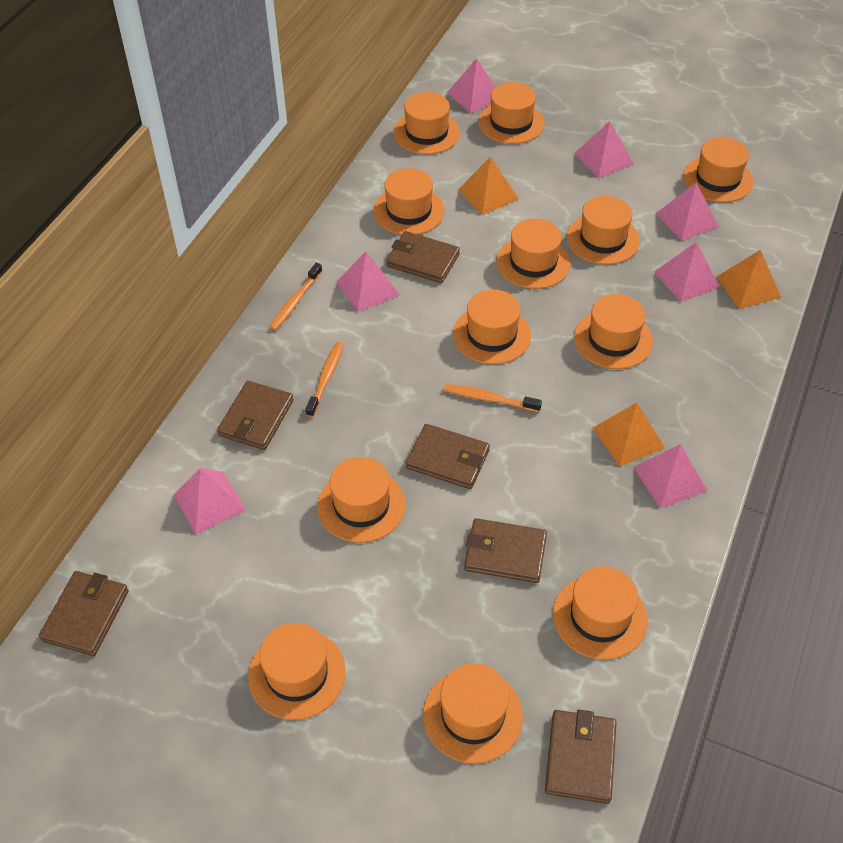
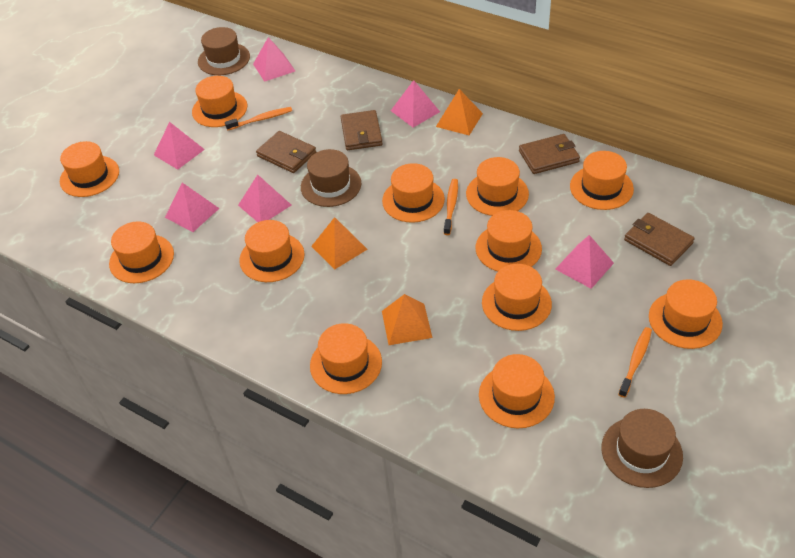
brown hat: none = 0 -> [198,27,250,75] [301,149,361,207] [602,409,683,488] = 3
brown wallet: [39,571,129,656] [217,381,294,450] [386,231,460,283] [406,424,490,489] [464,518,547,583] [545,710,617,804] = 6 -> [256,131,316,173] [341,110,383,150] [519,134,580,174] [624,213,695,266] = 4
pink pyramid: [173,468,246,534] [336,251,399,312] [447,58,495,113] [574,121,634,178] [633,444,707,508] [654,242,720,302] [656,183,719,241] = 7 -> [154,122,205,170] [165,183,219,232] [238,174,291,222] [253,37,295,82] [391,80,440,127] [555,235,614,289] = 6

